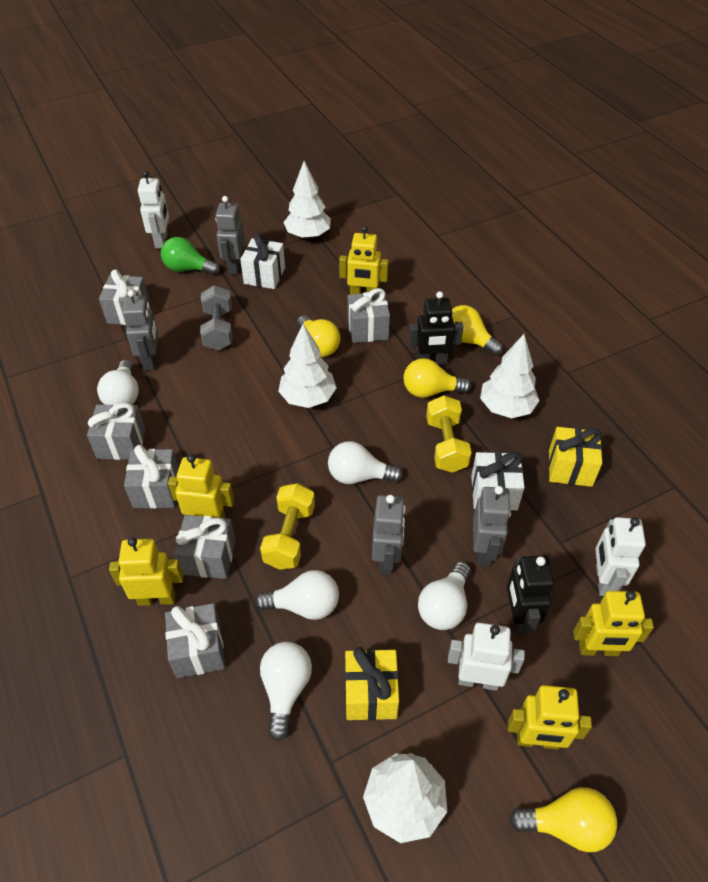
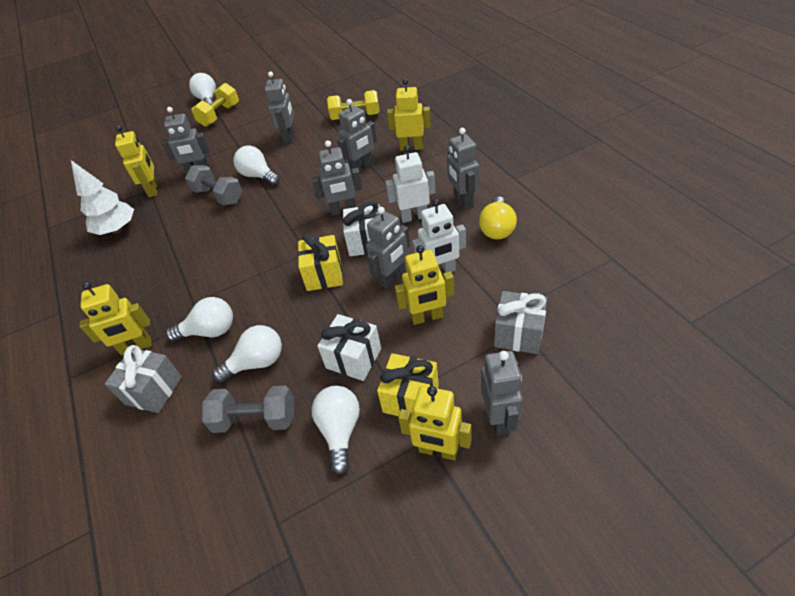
black robot: [409,291,463,365] [507,555,554,635] = 2 -> none = 0
green light bulb: [161,237,220,275] = 1 -> none = 0
grey dumbbell: [200,285,233,351] = 1 -> [185,165,242,205] [202,386,294,433] = 2
grey gift: [87,403,146,460] [99,269,150,325] [124,445,179,509] [165,603,225,678] [174,515,236,579] [347,288,390,343] = 6 -> [105,345,182,413] [494,291,547,354] = 2
grey robot: [122,290,158,371] [215,196,245,275] [372,495,406,575] [473,486,511,566] = 4 -> [161,107,210,174] [264,71,294,143] [312,141,362,216] [337,99,377,172] [366,207,410,289] [447,128,479,209] [481,351,523,436] = 7
white robot: [138,171,169,249] [448,623,525,691] [595,517,646,596] = 3 -> [385,145,436,223] [412,199,466,273] = 2
white tree: [278,324,337,408] [283,161,331,239] [363,753,447,843] [480,334,540,418] = 4 -> [71,160,134,235] = 1
yellow light bulb: [297,315,340,357] [403,358,471,398] [452,305,503,356] [509,787,617,852] = 4 -> [479,196,517,239] = 1

